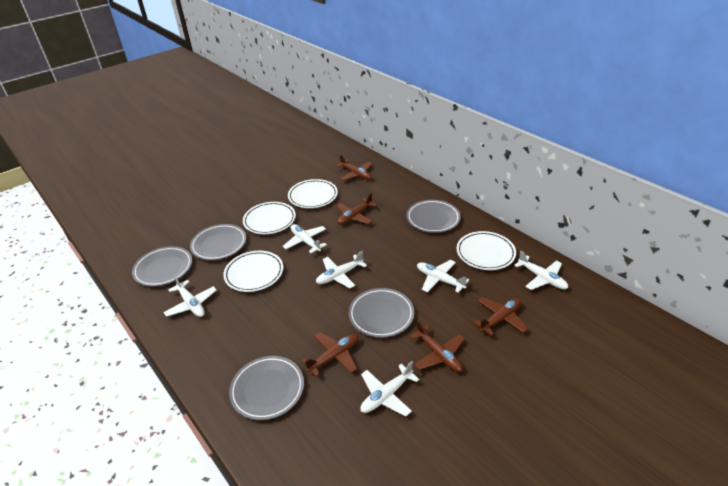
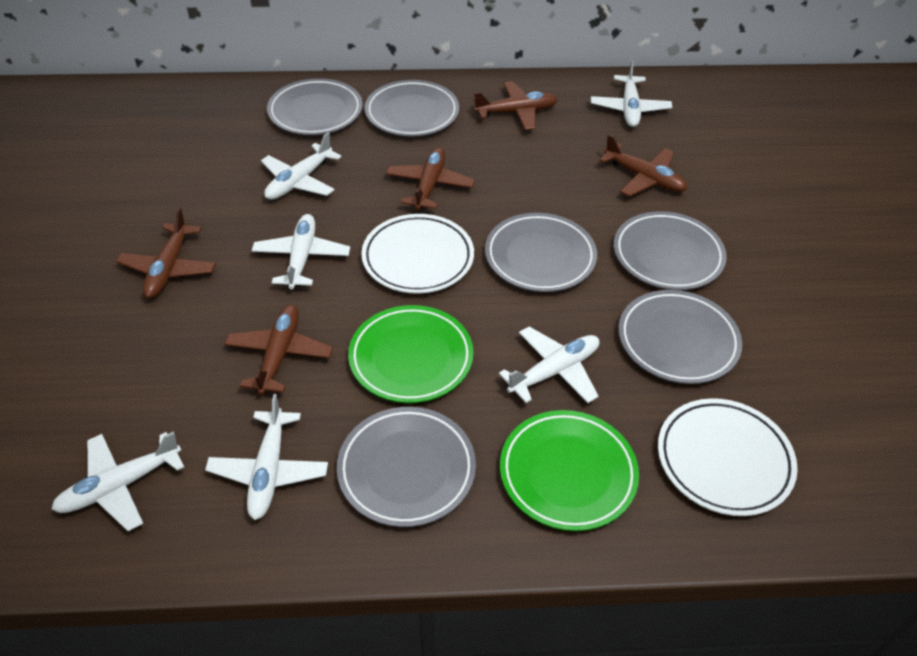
green plate: none = 0 -> [348,305,474,403] [500,410,639,531] = 2
grey plate: [132,246,192,286] [190,224,246,260] [229,356,304,420] [349,288,414,338] [407,200,461,233] = 5 -> [267,78,363,135] [337,407,476,527] [365,80,459,137] [485,213,597,292] [614,211,727,290] [619,290,742,384] = 6
white plate: [223,251,283,292] [243,202,296,234] [288,179,338,208] [457,231,516,270] = 4 -> [361,214,474,294] [658,398,798,516] = 2

